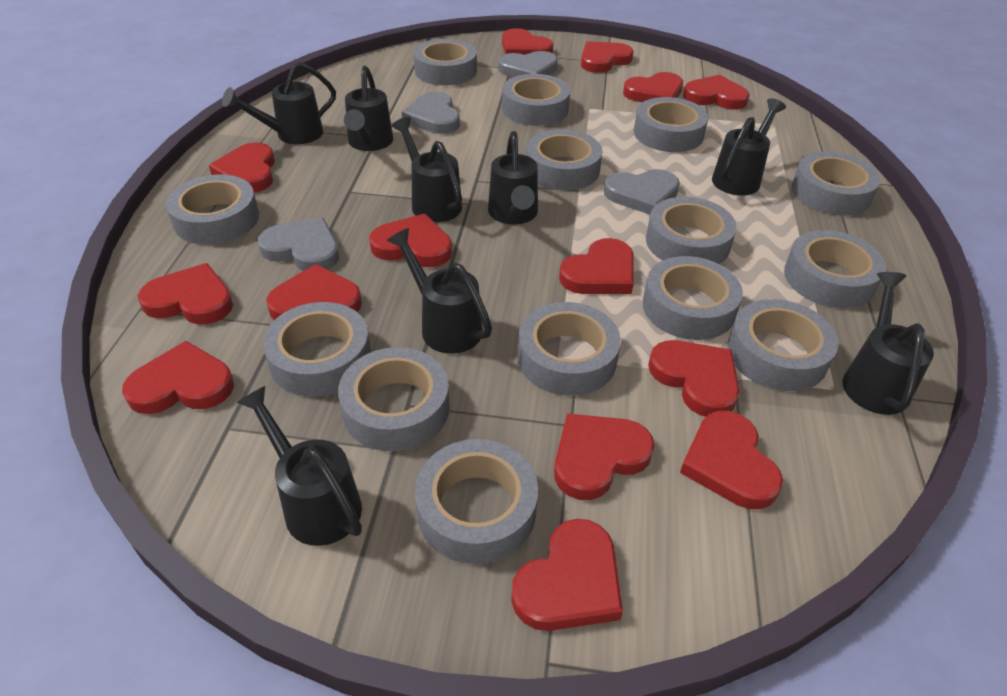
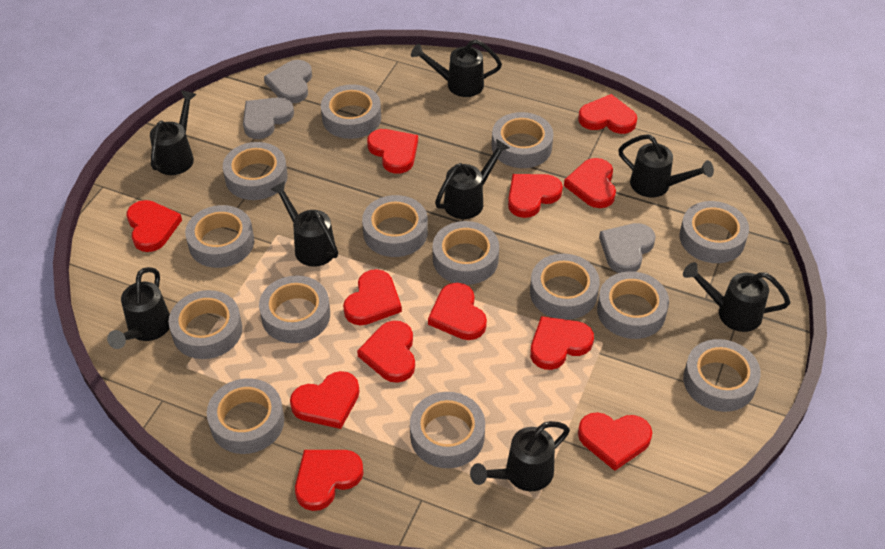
grey heart: [258,218,339,271] [402,92,460,134] [498,51,558,77] [604,169,680,214] = 4 -> [243,97,294,139] [264,60,312,103] [599,223,656,273] = 3
red heart: [122,341,234,414] [138,263,233,324] [209,143,275,193] [266,264,362,320] [369,214,452,267] [502,28,554,55] [511,519,623,631] [554,413,655,500] [559,238,634,294] [581,41,634,73] [623,72,683,102] [648,340,739,417] [680,411,783,509] [683,75,750,110] = 14 -> [126,200,182,252] [290,371,360,429] [295,450,364,511] [343,269,402,325] [357,321,415,383] [367,129,418,174] [428,283,487,340] [508,174,563,218] [530,316,594,370] [564,158,616,208] [578,94,637,134] [578,412,652,471] = 12

